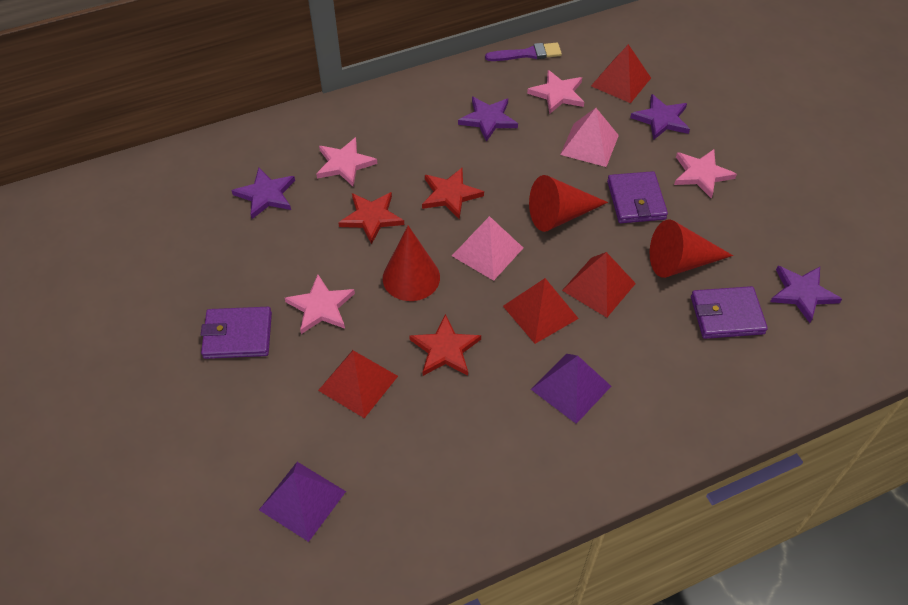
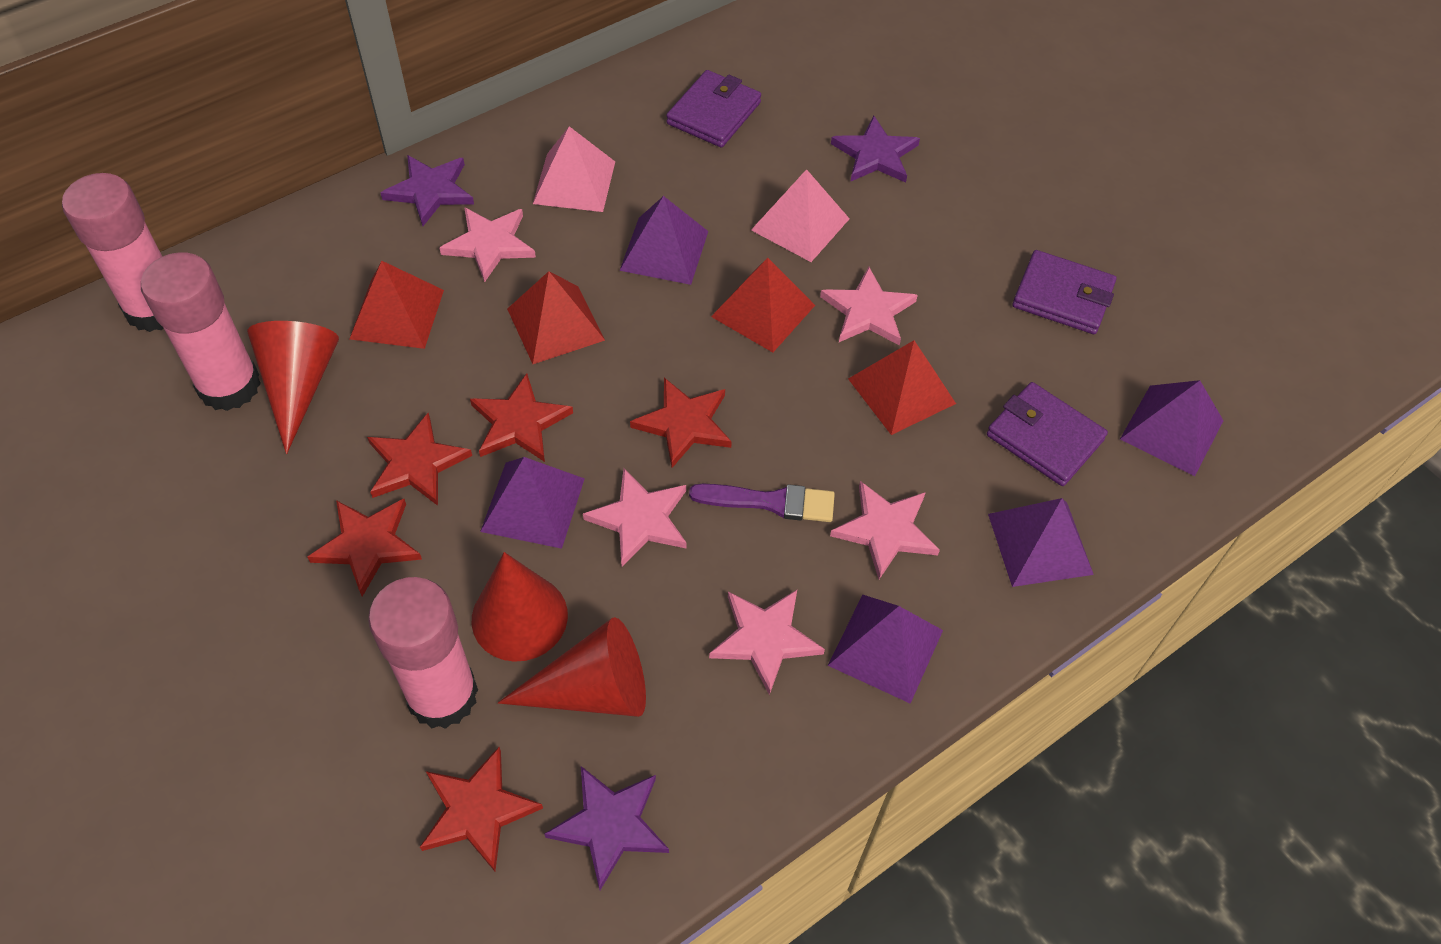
pink glue stick: none = 0 -> [62,173,164,332] [141,252,261,411] [368,577,478,729] = 3
pink star: [285,274,355,334] [316,137,377,187] [527,70,584,114] [674,149,737,199] = 4 -> [439,207,536,282] [583,469,687,566] [709,590,825,695] [820,267,918,346] [830,481,940,579] = 5
purple pyramid: [259,462,346,542] [531,354,611,424] = 2 -> [480,457,585,549] [619,196,708,285] [828,595,943,704] [988,498,1094,587] [1120,380,1224,476] = 5
purple star: [231,168,295,219] [458,97,518,142] [630,94,690,140] [770,266,842,323] = 4 -> [381,155,474,226] [544,766,669,890] [831,116,920,183] = 3
red star: [338,192,404,244] [409,314,481,376] [422,168,484,219] = 3 -> [307,499,422,597] [367,413,472,506] [420,747,543,871] [470,373,573,462] [630,378,732,468] = 5

